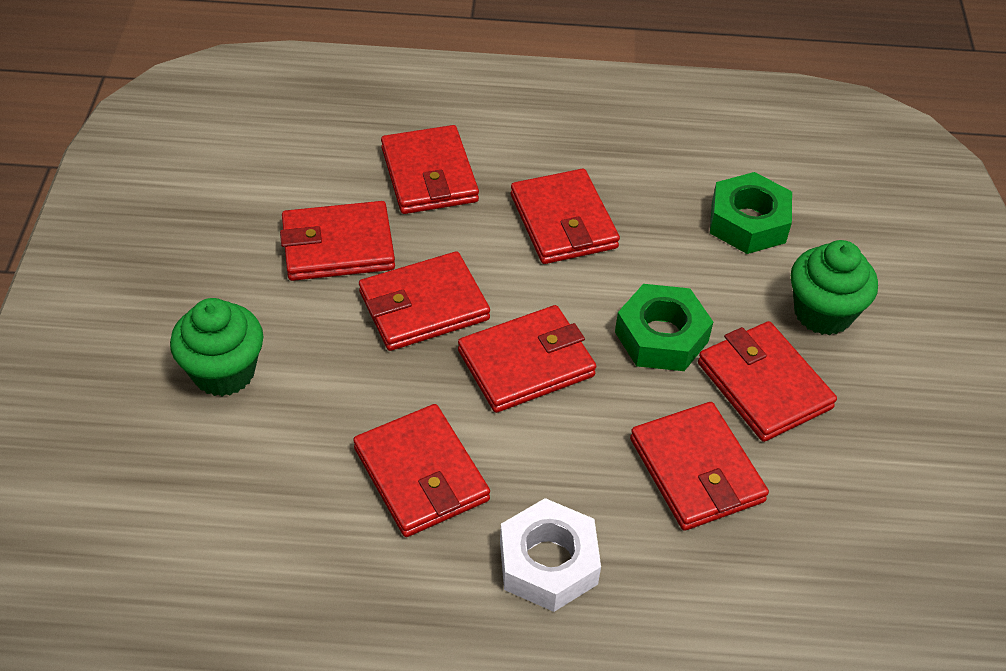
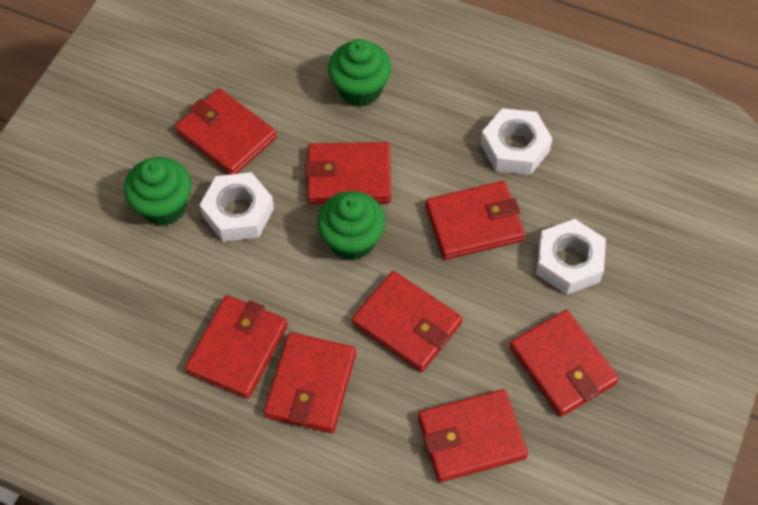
green cupcake: [170,298,263,396] [791,240,878,335] = 2 -> [124,157,191,226] [317,191,385,261] [328,39,391,107] = 3
green nut: [615,284,713,371] [710,172,792,254] = 2 -> none = 0
white nut: [500,498,601,612] = 1 -> [200,172,274,242] [481,108,553,175] [536,219,606,295] = 3

